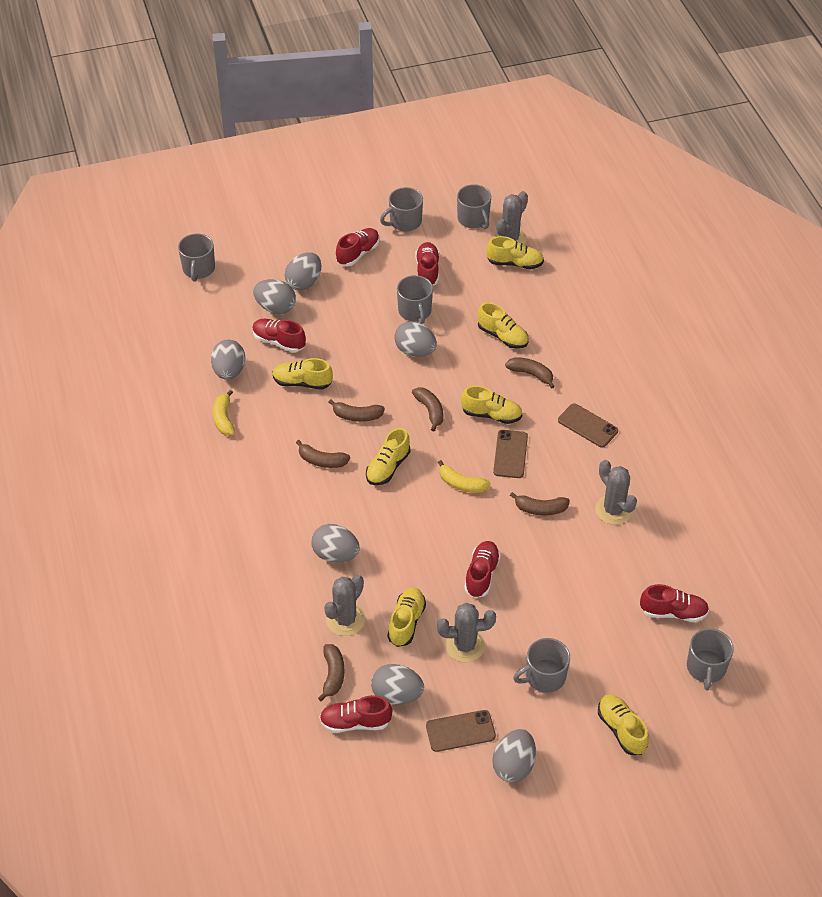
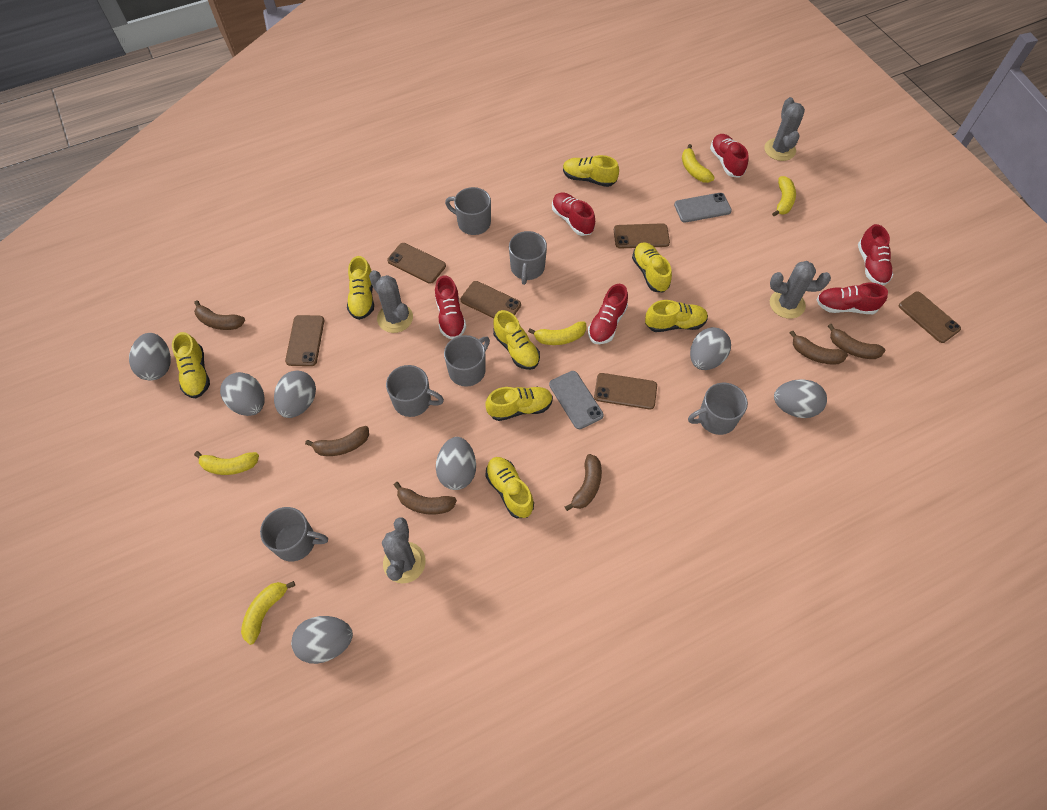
brown phone: [426,710,496,752] [493,430,528,478] [558,403,618,448] = 3 -> [285,315,324,366] [387,243,446,284] [461,281,521,318] [594,373,657,409] [614,223,670,249] [899,292,961,343] = 6
grey phone: none = 0 -> [549,371,604,429] [674,193,732,223] = 2
yellow banana: [213,390,235,436] [438,460,491,493] = 2 -> [194,451,259,475] [241,581,295,645] [528,321,587,345] [682,144,715,183] [772,176,796,216] = 5
yellow shoe: [273,358,333,390] [366,428,410,485] [387,588,426,647] [461,386,522,424] [478,302,529,349] [486,236,544,269] [598,694,649,755] = 7 -> [172,332,210,398] [347,256,374,320] [485,457,534,518] [486,387,553,421] [493,310,540,370] [563,155,619,187] [632,242,672,293] [645,300,708,332] = 8

